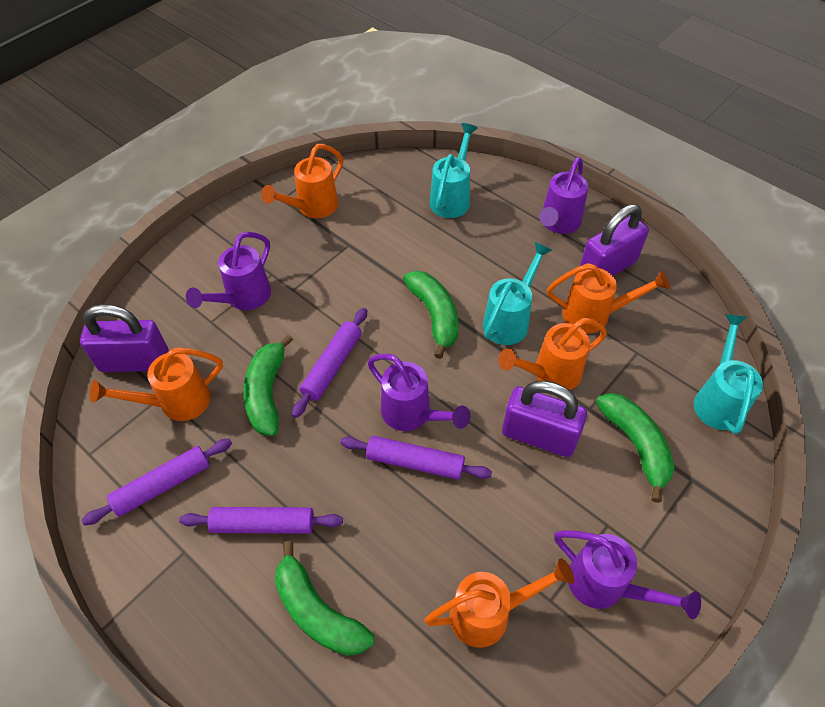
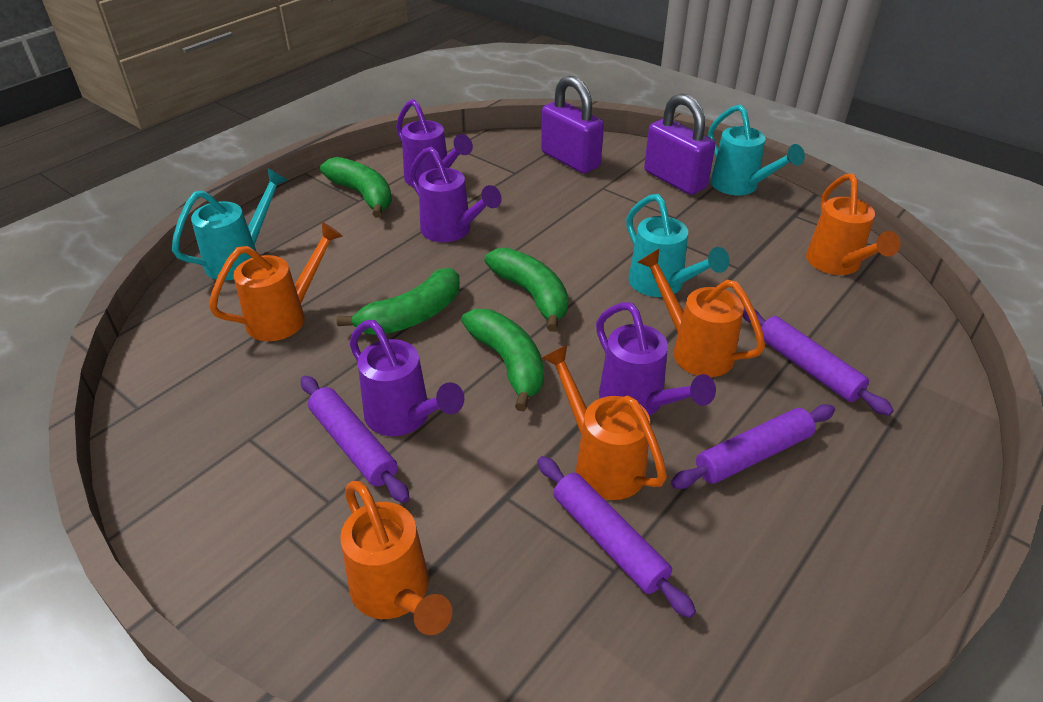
purple padlock: [80,304,169,372] [502,381,587,457] [580,204,649,276] = 3 -> [541,76,604,174] [644,93,715,195] = 2

